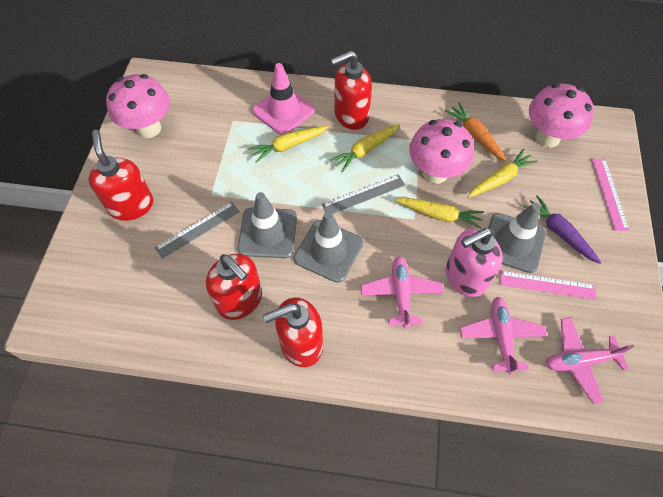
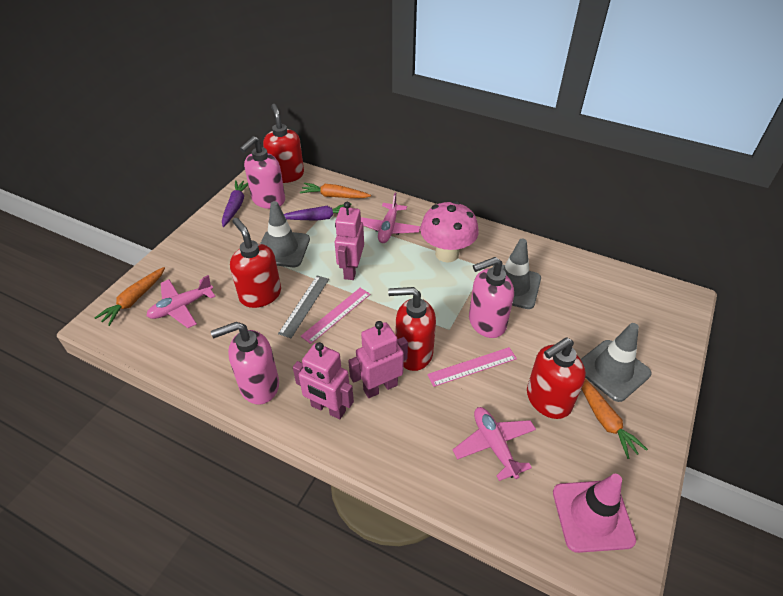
grey ruler: [155,202,240,259] [322,174,405,214] = 2 -> [278,276,329,338] = 1
orange carrot: [445,103,506,161] = 1 -> [95,267,165,326] [300,183,371,198] [582,378,648,459] = 3
pink mushroom: [106,74,170,138] [409,119,474,184] [529,83,594,148] = 3 -> [420,201,479,263] = 1
pink robot: none = 0 -> [293,342,354,419] [335,202,364,280] [348,321,408,398] = 3
pink soap dispenser: [446,228,503,297] = 1 -> [211,322,279,405] [240,136,285,209] [469,257,514,338] = 3
purple carrot: [523,195,601,264] = 1 -> [222,180,248,227] [284,203,352,221] = 2
yellow carrot: [248,126,328,163] [330,124,400,172] [394,198,484,229] [468,149,538,198] = 4 -> none = 0

